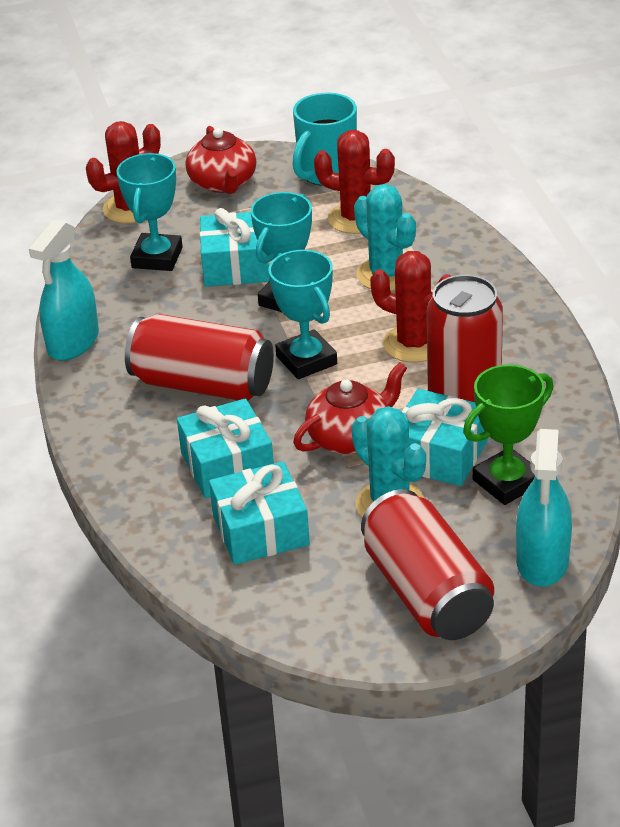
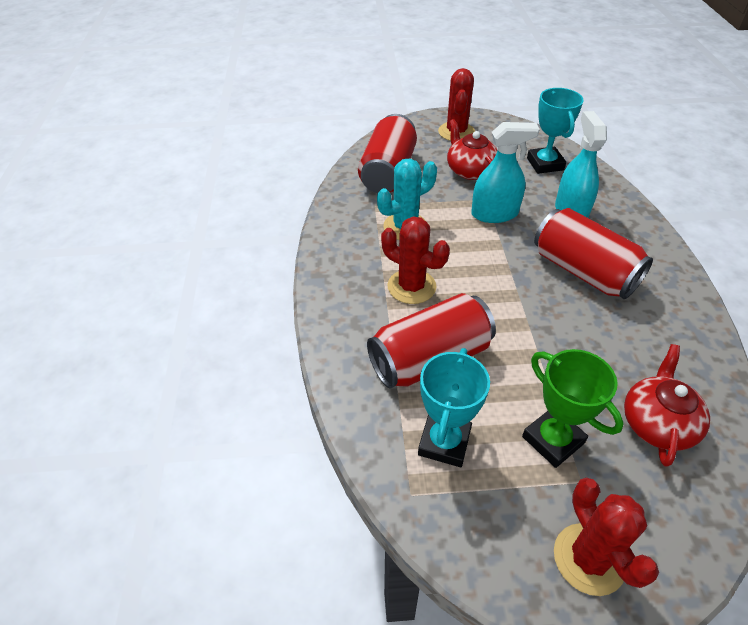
turquoise cactus: [351,406,426,518] [354,184,416,291] = 2 -> [377,159,437,240] = 1
turquoise gift: [177,398,274,498] [200,208,270,287] [209,461,310,565] [402,389,488,486] = 4 -> none = 0
turquoise mug: [292,93,357,186] = 1 -> none = 0
turquoise trophy: [116,153,183,271] [251,192,312,312] [268,250,337,379] = 3 -> [418,348,490,467] [527,88,584,174] = 2

